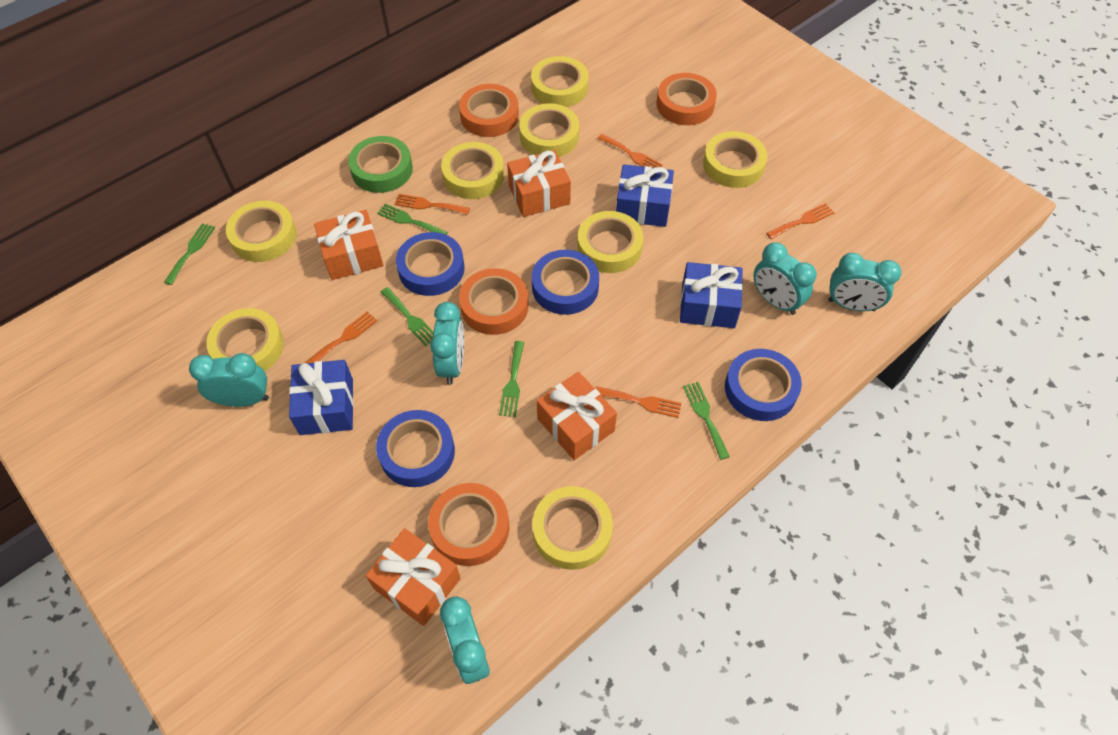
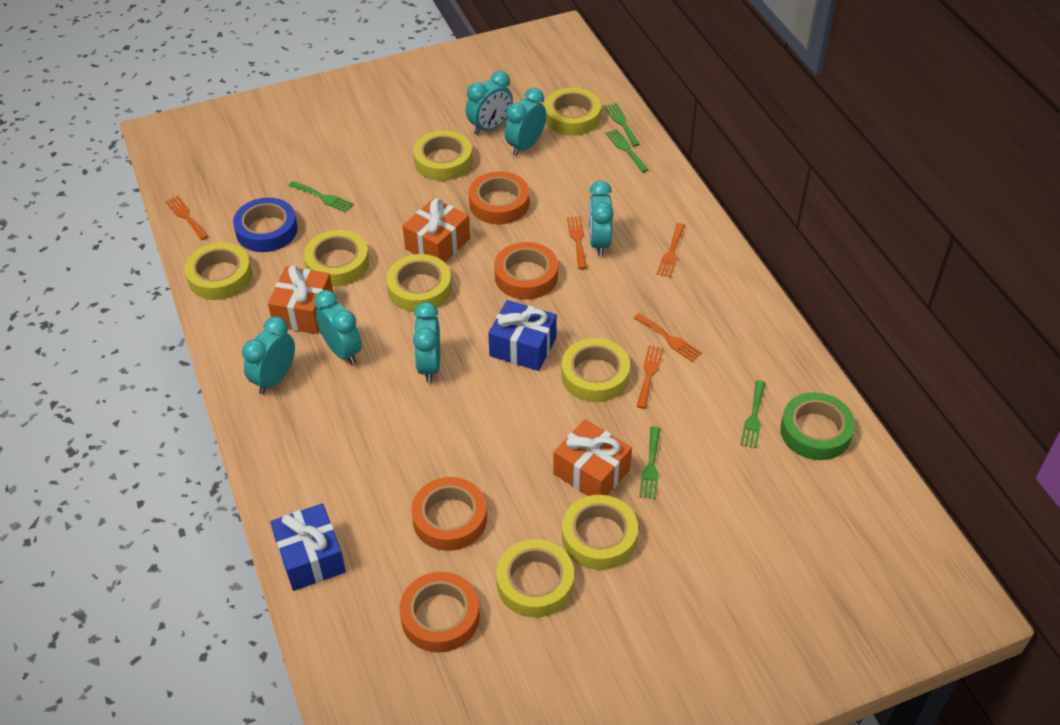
blue gift: [289,360,354,435] [616,164,674,227] [680,262,743,328] = 3 -> [270,503,346,591] [488,300,557,371] = 2
blue tape: [376,410,455,487] [396,232,465,296] [532,250,599,315] [725,349,802,421] = 4 -> [233,198,298,252] = 1
orange gift: [314,210,384,280] [366,528,461,626] [507,150,571,217] [537,372,617,460] = 4 -> [268,265,333,334] [403,198,470,262] [553,419,632,496] = 3
turquoise clock: [189,353,269,407] [430,302,464,384] [440,596,490,684] [754,243,817,315] [828,253,902,311] = 5 -> [242,316,295,394] [314,290,362,365] [413,302,440,383] [466,71,513,135] [505,88,546,156] [589,181,614,256] = 6

